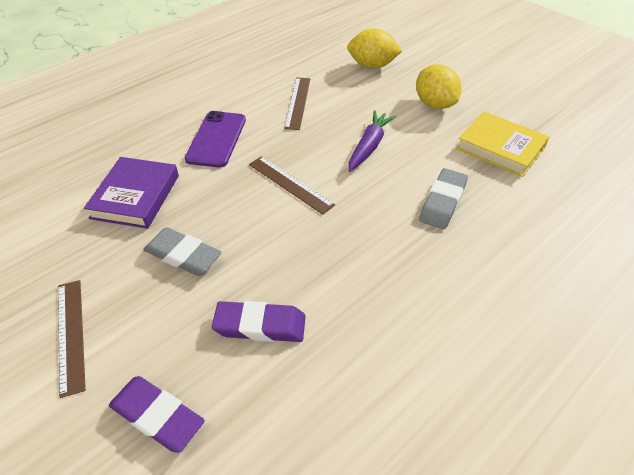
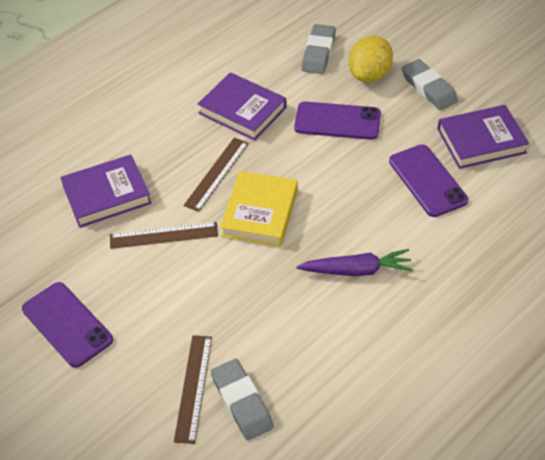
grey eraser: [143,227,222,276] [419,168,468,229] = 2 -> [211,359,274,441] [301,24,336,74] [402,59,458,110] = 3
purple book: [84,157,179,229] = 1 -> [61,155,151,228] [198,72,287,141] [438,105,529,169] = 3
purple eraser: [109,376,205,453] [212,301,306,342] = 2 -> none = 0
purple phone: [185,111,246,168] = 1 -> [22,282,113,368] [294,101,381,140] [389,144,468,217] = 3
yellow lemon: [347,28,402,69] [416,64,461,109] = 2 -> [349,36,393,82] = 1

